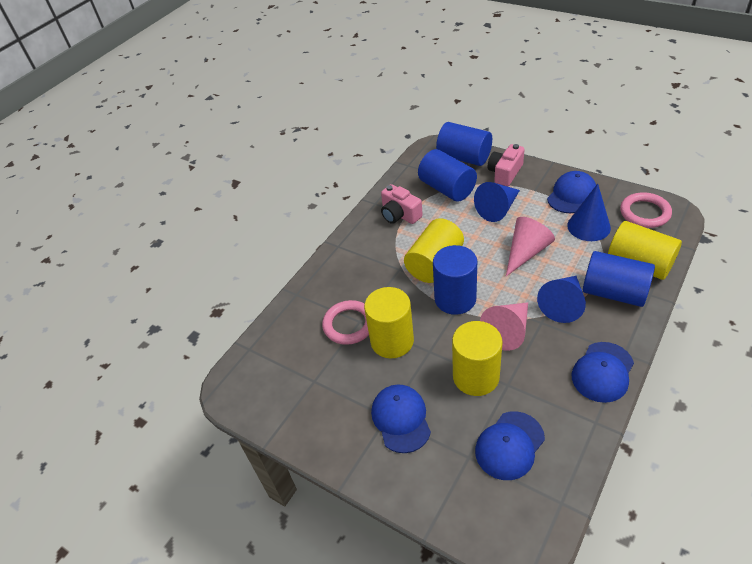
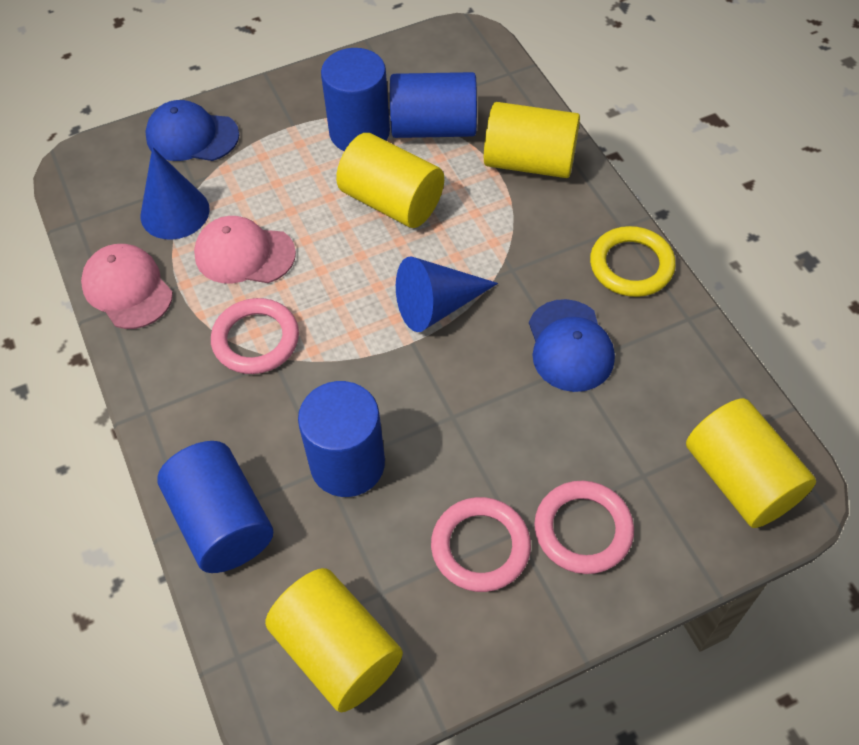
blue cap: [371,384,431,453] [475,411,545,480] [547,171,596,213] [572,342,634,403] = 4 -> [145,100,239,161] [529,299,615,392] = 2
blue cone: [474,182,520,222] [537,276,586,323] [567,184,611,241] = 3 -> [141,147,210,240] [396,256,498,332] = 2
pink camera: [381,184,423,224] [488,144,525,186] = 2 -> none = 0
pink cap: none = 0 -> [81,244,173,329] [194,216,296,284] = 2
pink cone: [480,302,528,351] [506,217,555,276] = 2 -> none = 0
pink ring: [322,300,369,345] [620,192,672,228] = 2 -> [211,298,299,374] [431,497,531,592] [534,481,634,574] = 3
yellow ring: none = 0 -> [590,226,676,297] = 1

